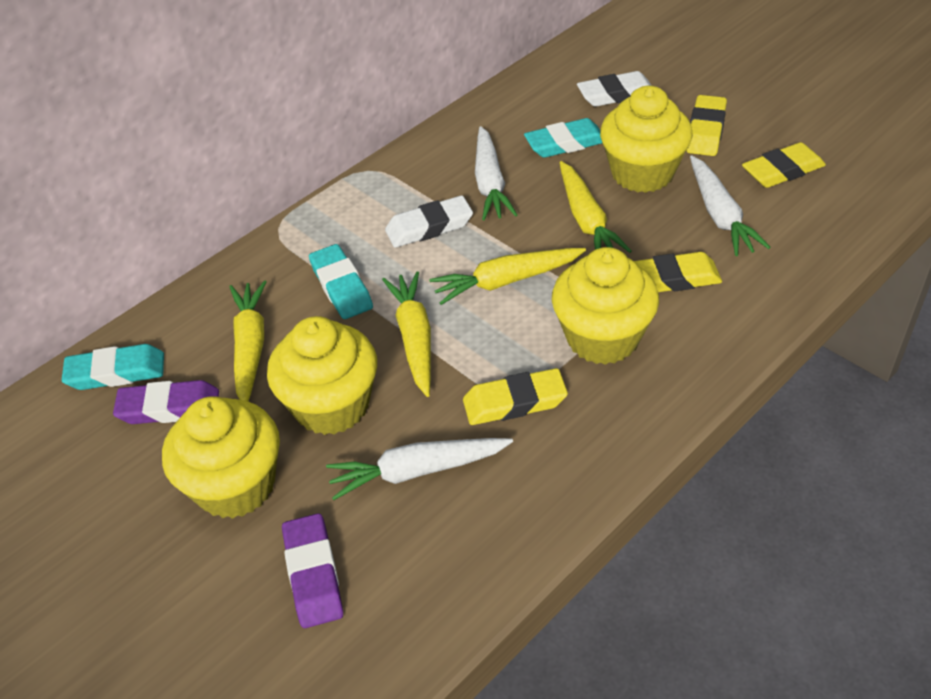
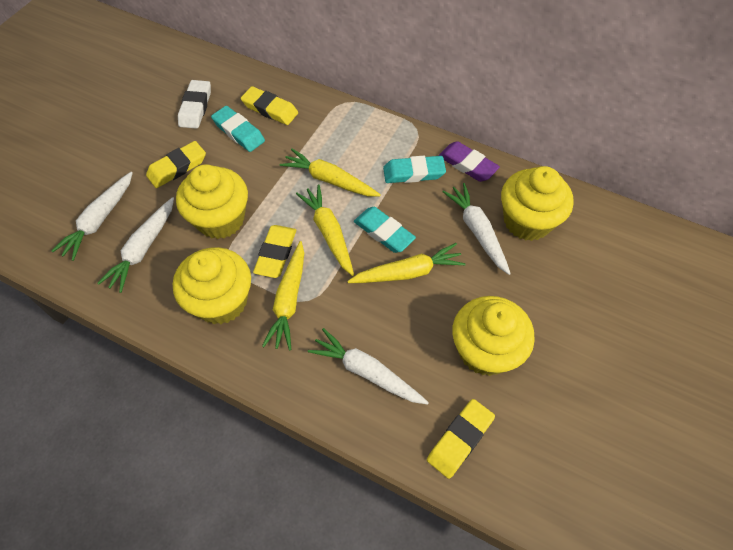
purple eraser: [113,380,219,424] [282,513,343,628] = 2 -> [438,141,500,182] = 1
white carrot: [326,438,513,500] [475,126,517,220] [690,155,770,256] = 3 -> [52,172,133,261] [98,197,174,293] [308,328,429,405] [442,183,511,275] = 4
white eraser: [385,195,473,248] [577,71,652,107] = 2 -> [178,80,211,129] = 1

